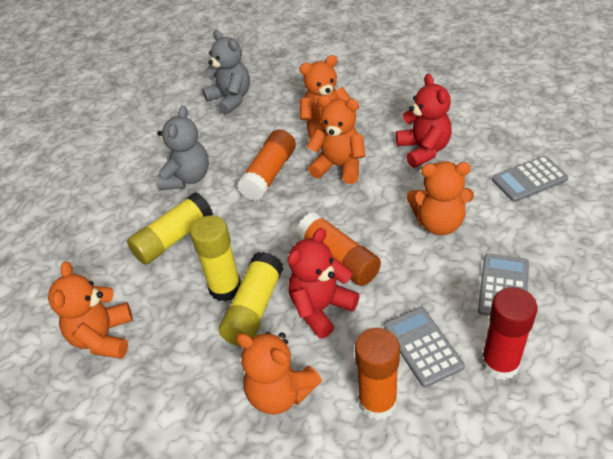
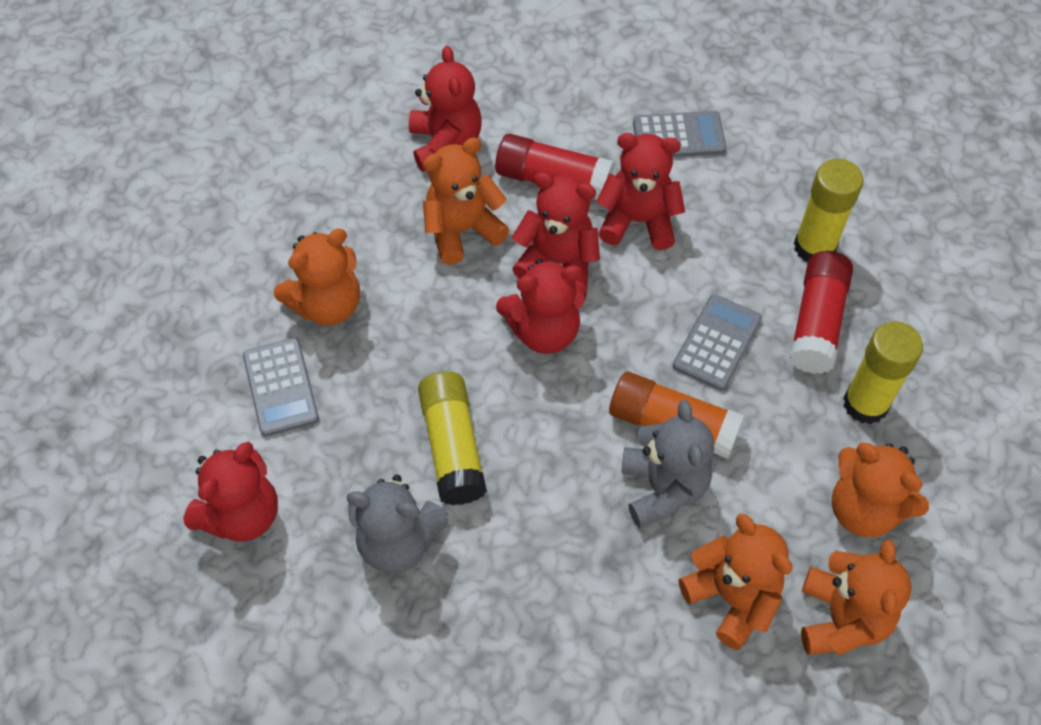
orange glue stick: [237,129,296,201] [296,212,381,286] [355,328,400,420] = 3 -> [609,372,744,459] = 1
red glue stick: [481,287,538,380] = 1 -> [495,134,614,200] [789,251,853,374] = 2
red teddy bear: [288,228,360,339] [396,74,452,168] = 2 -> [183,442,278,542] [409,46,482,172] [496,259,587,354] [512,172,600,289] [596,133,685,250] = 5

